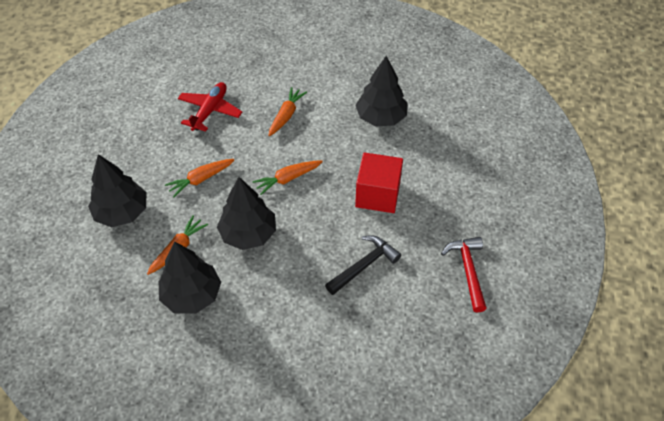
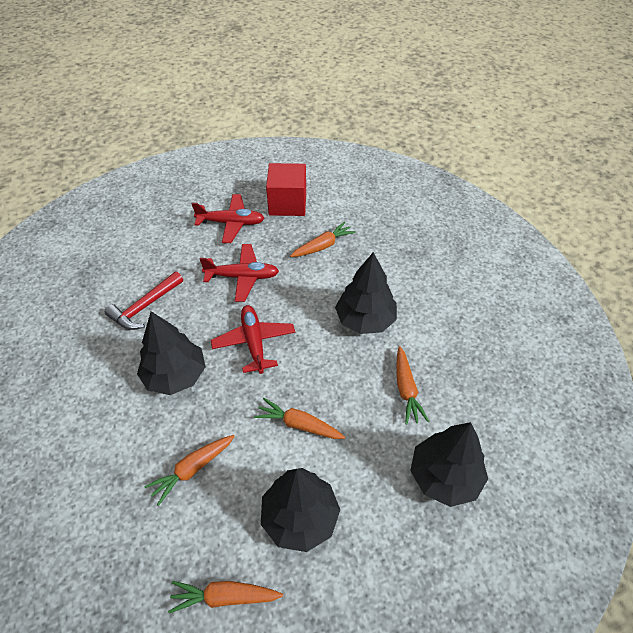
black hammer: [325,235,401,295] = 1 -> none = 0
orange carrot: [147,215,208,275] [165,159,234,198] [253,161,323,195] [268,87,307,136] = 4 -> [144,435,235,506] [168,581,283,613] [254,398,345,439] [290,222,356,257] [396,346,429,425] = 5
red plane: [178,82,242,132] = 1 -> [192,194,264,243] [200,244,279,302] [211,305,295,374] = 3

